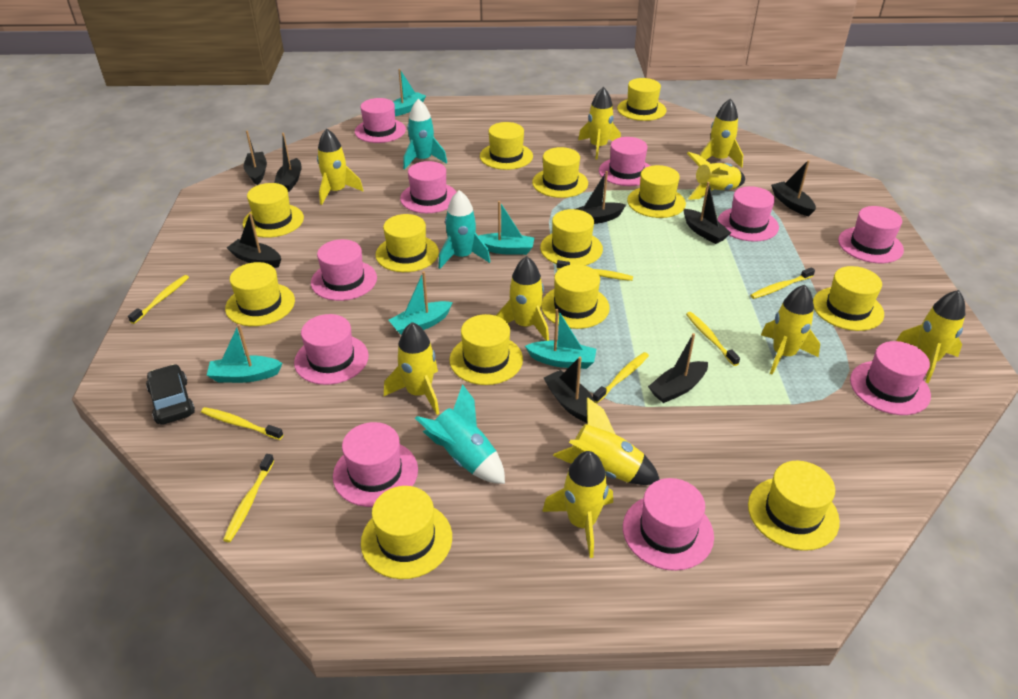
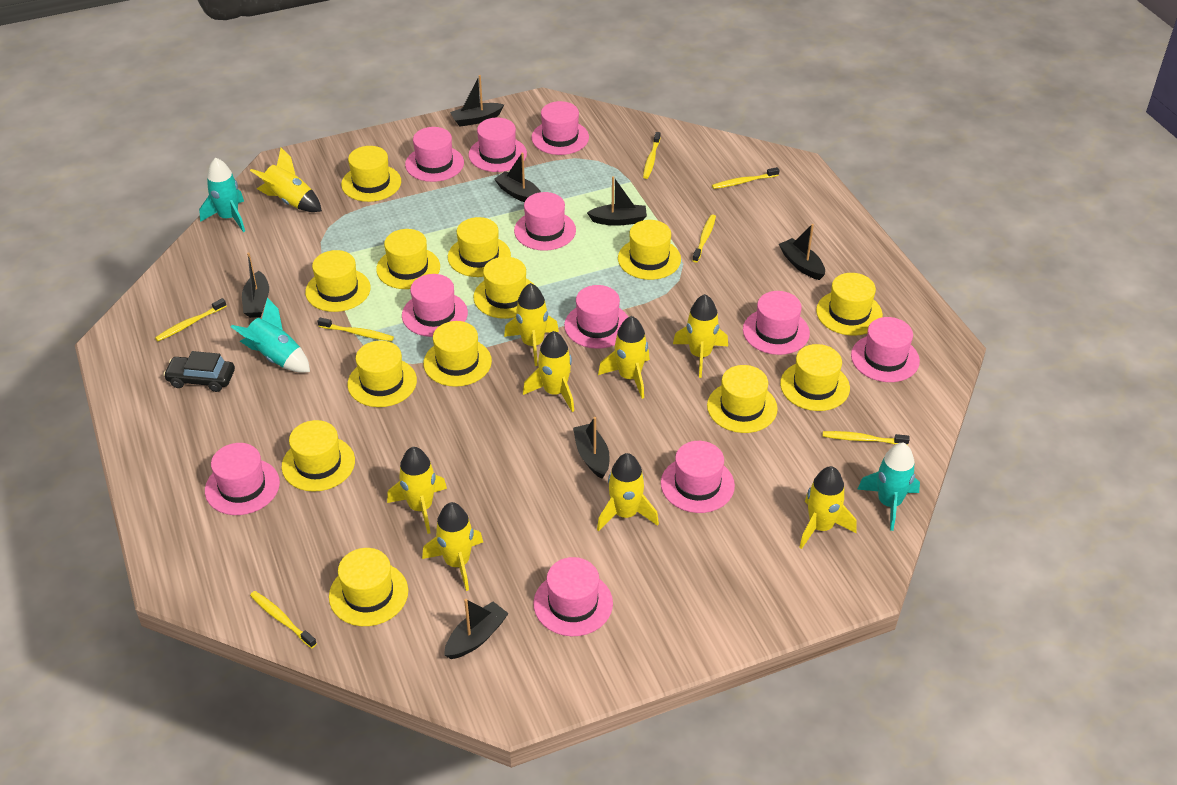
black boat: [227,213,281,268] [243,130,267,185] [274,133,302,192] [544,357,595,423] [576,171,626,224] [648,333,708,403] [684,182,731,244] [771,160,816,216] = 8 -> [242,253,269,318] [444,599,509,659] [450,75,504,127] [494,153,541,202] [573,417,610,479] [587,176,647,226] [779,224,825,280] = 7
pink hat: [294,314,369,385] [311,239,377,301] [333,422,418,507] [355,98,406,143] [400,161,456,213] [599,137,650,186] [623,478,714,571] [718,186,779,242] [838,206,904,263] [850,341,931,415] = 10 -> [205,443,280,515] [402,274,468,337] [405,127,464,182] [468,118,527,172] [514,192,576,251] [532,101,589,155] [533,557,613,636] [564,285,628,349] [661,441,735,513] [743,291,810,355] [851,317,920,382] = 11
turquoise boat: [206,324,283,383] [389,271,453,335] [393,69,426,116] [479,201,534,255] [525,309,596,369] = 5 -> none = 0
yellow rocket: [317,128,364,205] [384,322,439,415] [496,256,549,341] [542,451,613,558] [553,397,660,485] [578,87,621,160] [687,152,745,200] [700,98,743,168] [761,285,820,375] [896,290,965,383] = 10 -> [250,148,322,212] [387,447,447,534] [422,502,483,591] [504,283,559,366] [523,331,574,412] [597,453,659,531] [598,316,650,399] [673,294,728,378] [799,466,857,549] = 9

